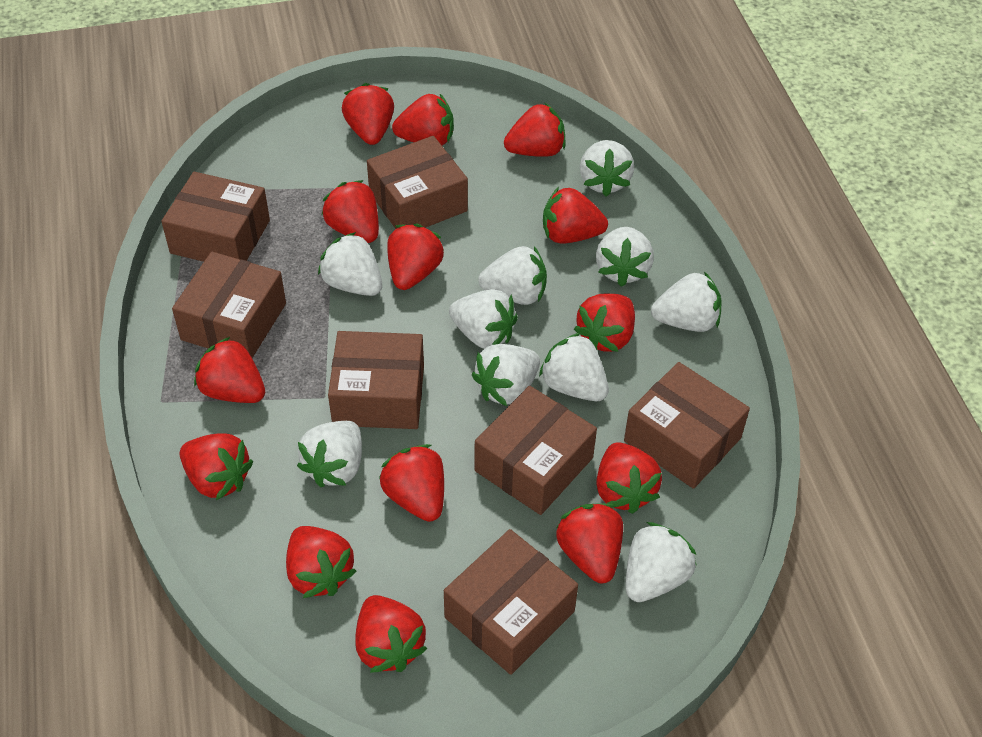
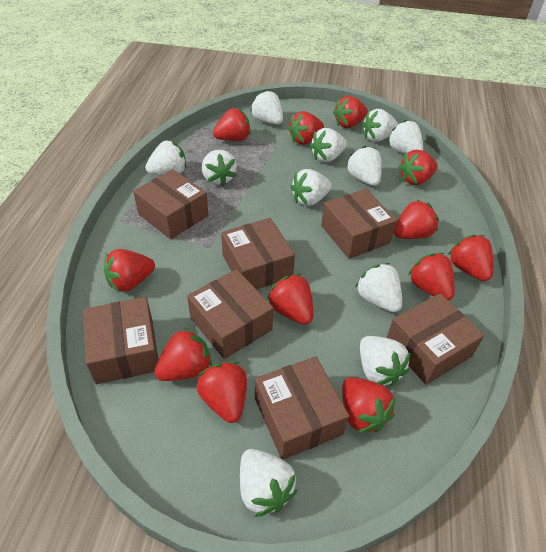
red strawberry: [180,433,253,500] [194,337,265,403] [286,526,356,598] [322,180,379,243] [342,83,394,145] [355,595,427,673] [379,444,444,522] [387,224,444,290] [392,94,454,146] [504,103,565,157] [543,187,608,244] [556,503,623,583] [574,294,635,352] [596,442,662,514] = 14 -> [104,249,155,292] [154,328,212,381] [197,361,247,423] [213,108,250,141] [267,274,313,325] [288,111,324,145] [333,96,368,128] [342,377,396,433] [394,200,439,239] [399,150,438,185] [408,253,455,301] [448,234,493,281] = 12
white strawberry: [297,421,362,487] [318,232,382,296] [449,289,518,349] [472,344,540,406] [478,246,547,305] [539,333,609,401] [580,140,634,196] [596,227,654,287] [626,522,696,602] [651,272,722,332] = 10 -> [145,140,187,175] [202,150,237,186] [240,449,298,517] [250,90,283,125] [291,169,332,206] [310,128,347,162] [346,146,382,186] [355,263,402,312] [360,336,411,386] [362,109,398,142] [387,120,423,154] = 11

